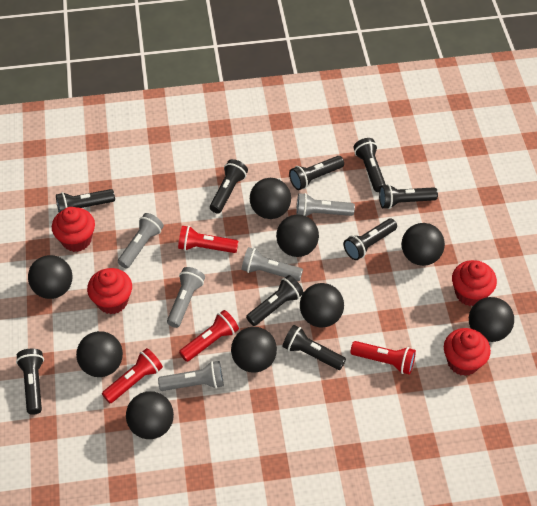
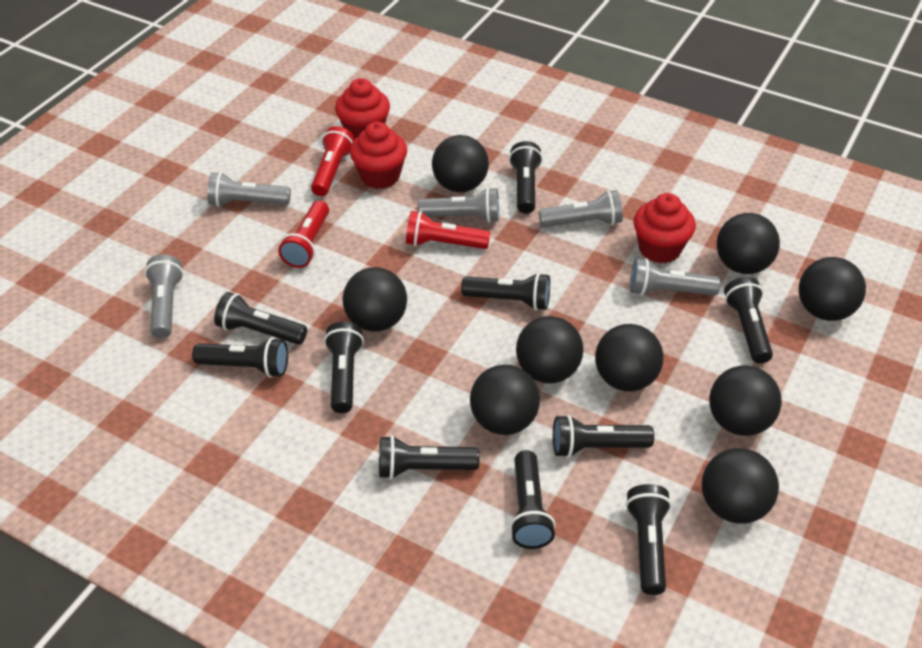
black flashlight: [16,349,44,415] [56,189,115,212] [210,159,248,214] [246,275,304,326] [282,325,346,370] [289,156,344,190] [343,219,397,260] [354,138,386,192] [379,184,438,209] = 9 -> [192,337,288,378] [214,292,307,345] [324,322,364,413] [379,435,480,479] [461,273,550,311] [509,141,543,214] [510,450,556,549] [553,415,654,458] [626,484,671,595] [724,277,773,364] = 10
red cupcake: [52,207,95,252] [87,268,132,314] [444,328,491,376] [452,260,497,306] = 4 -> [335,78,390,139] [350,122,407,189] [633,193,696,263] = 3
red flashlight: [102,348,163,403] [178,226,238,253] [179,310,239,362] [350,341,416,375] = 4 -> [278,201,329,268] [311,126,355,196] [406,211,491,249] = 3

